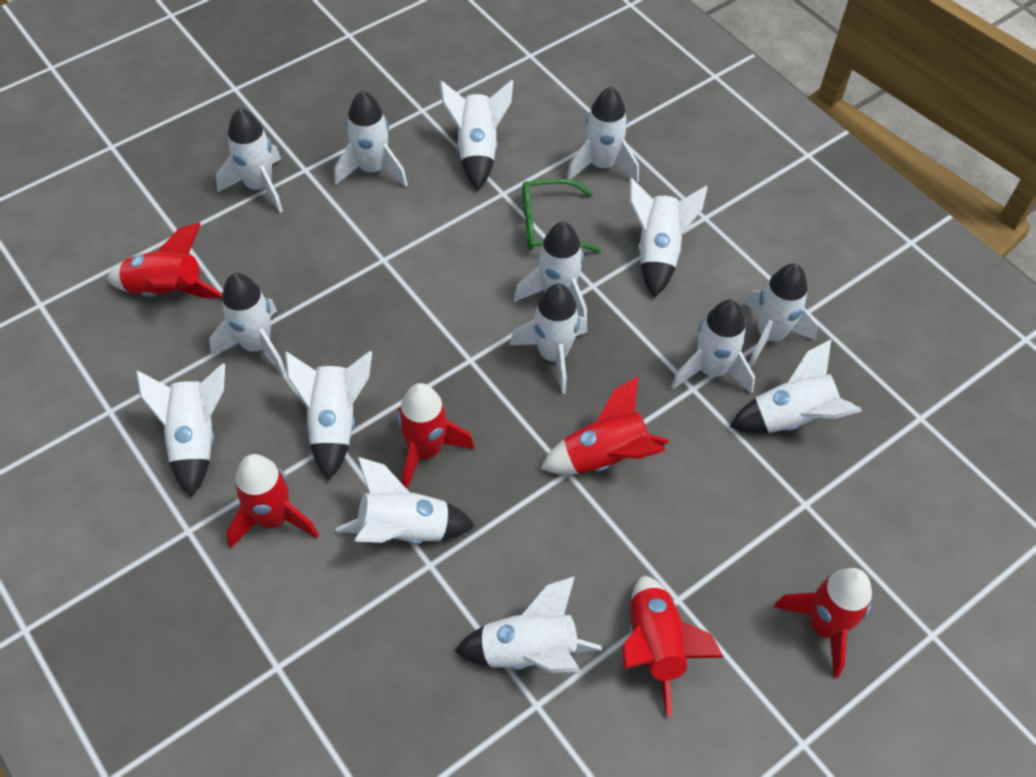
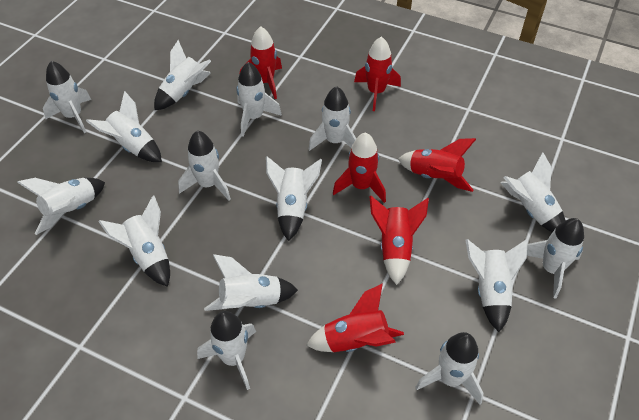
green glasses: [522,179,601,252] = 1 -> none = 0

